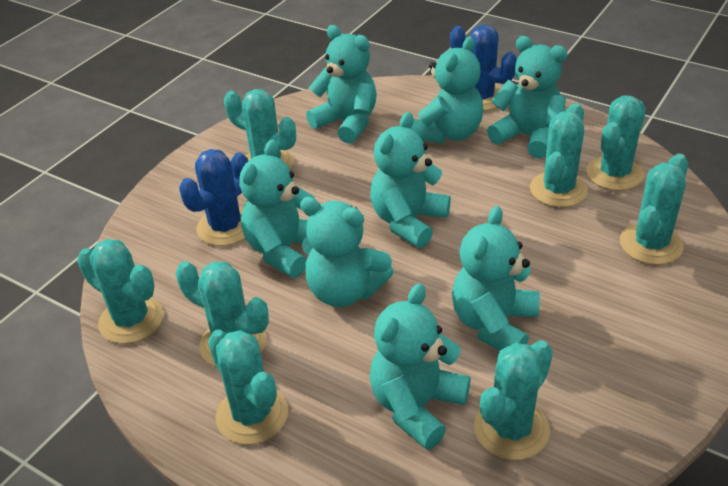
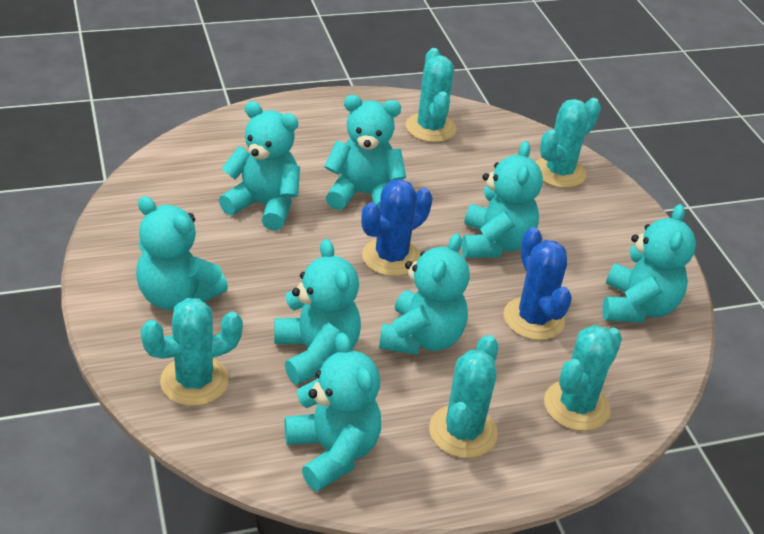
turquoise cactus: [77,239,164,344] [176,261,269,367] [208,329,288,445] [224,89,296,169] [474,340,553,460] [530,103,588,207] [586,95,646,191] [620,154,688,265] = 8 -> [141,298,243,406] [406,48,456,142] [429,335,498,458] [536,98,601,188] [544,325,622,431] = 5

